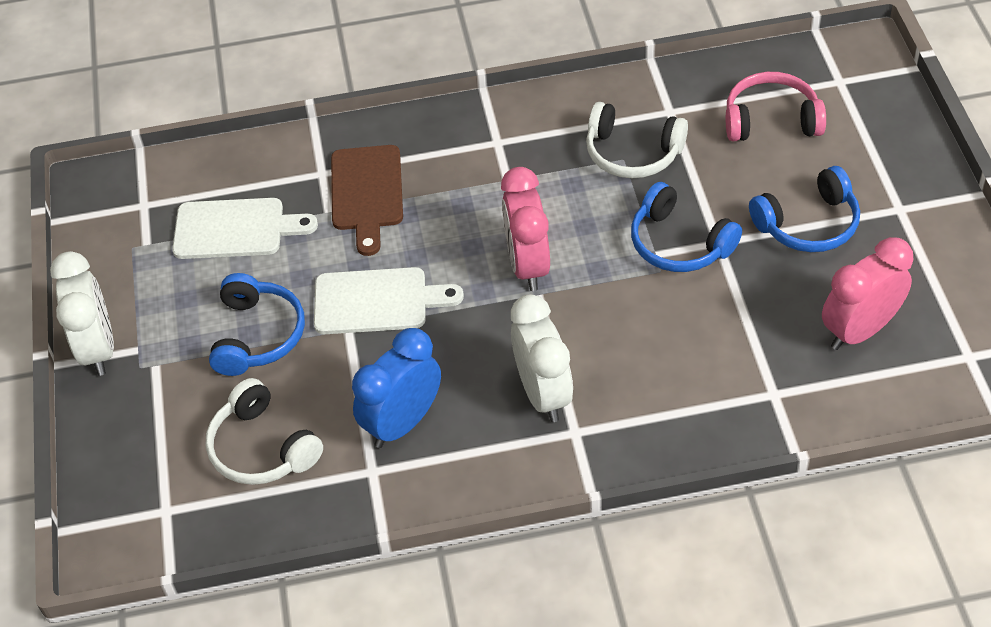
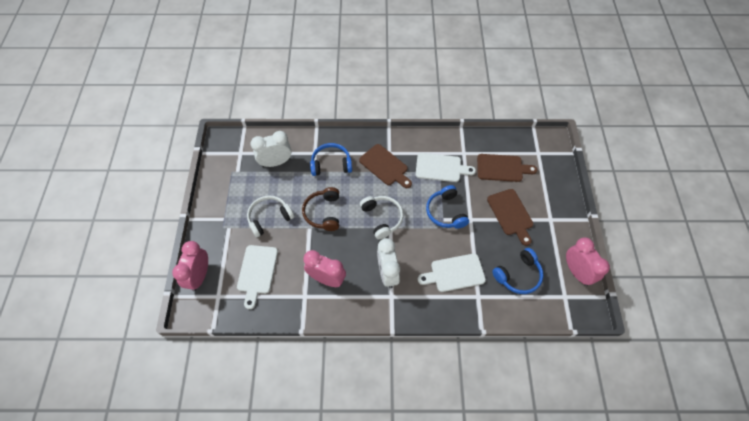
blue clock: [352,328,441,448] = 1 -> none = 0
brown cutting board: [331,145,403,256] = 1 -> [359,144,412,188] [477,154,538,182] [487,189,533,246] = 3
brown headphones: none = 0 -> [302,187,339,231] = 1
pink clock: [501,167,550,291] [822,237,913,350] = 2 -> [172,241,208,291] [304,250,346,287] [566,237,610,286] = 3
pink headphones: [726,72,826,141] = 1 -> none = 0
white cutting board: [172,198,318,259] [314,267,464,334] = 2 -> [237,245,278,309] [415,153,476,182] [418,254,486,292] = 3

